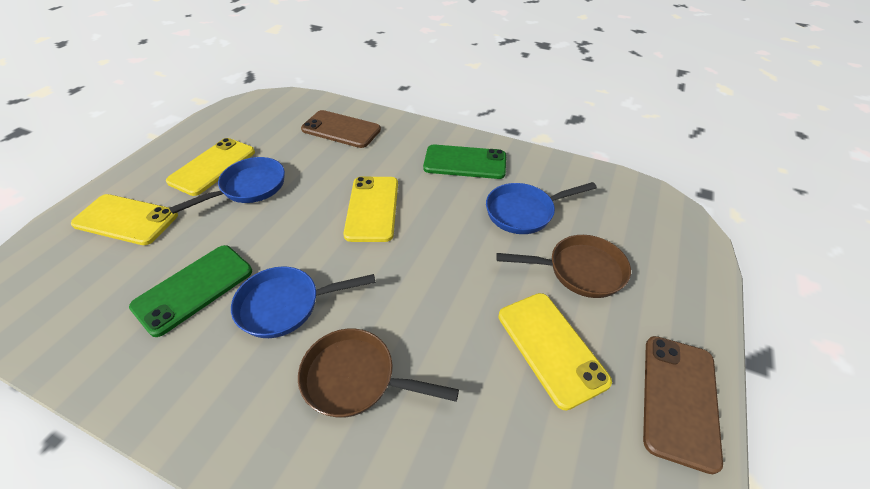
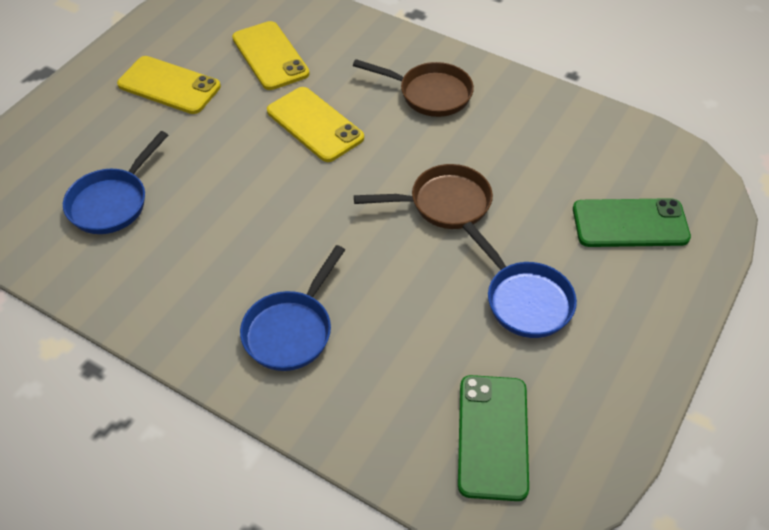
brown phone: [301,110,381,148] [643,336,723,474] = 2 -> none = 0
yellow phone: [71,194,178,245] [166,138,255,196] [343,176,398,242] [499,293,612,411] = 4 -> [117,56,221,114] [232,21,310,90] [267,87,364,162] = 3

